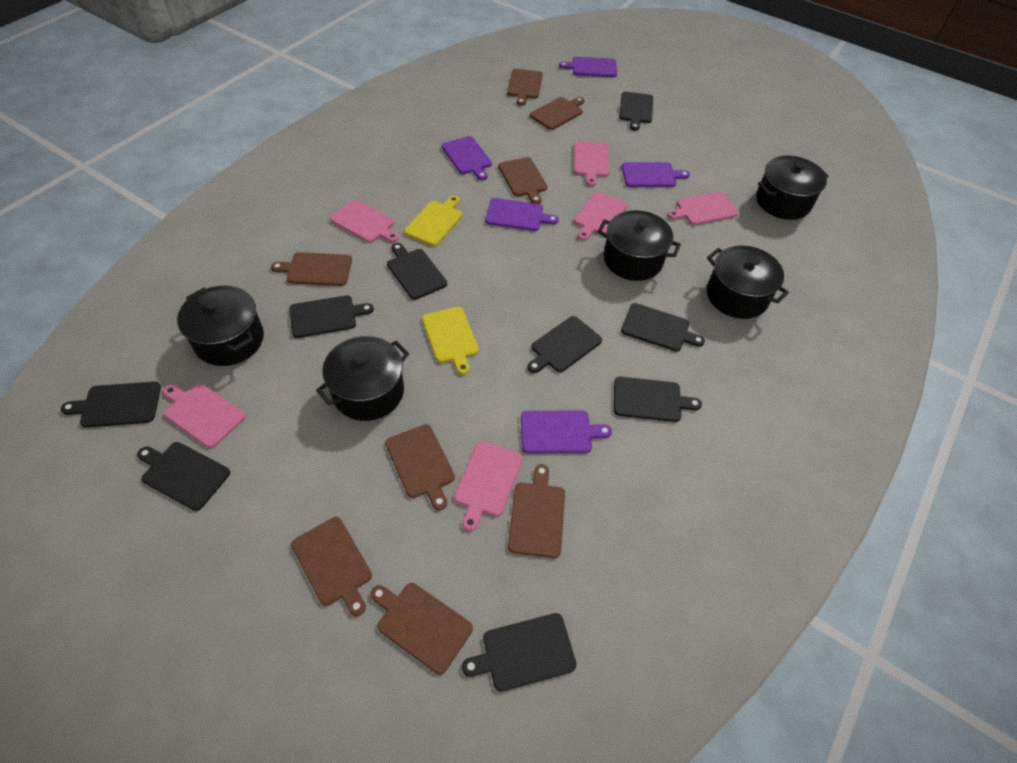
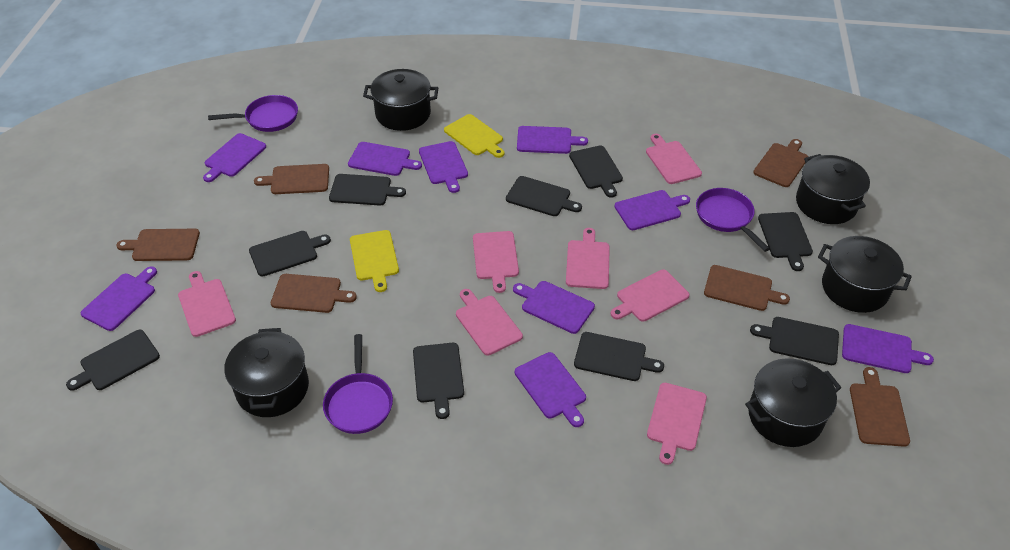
brown cutting board: [271,252,352,286] [291,517,372,616] [370,583,473,675] [385,424,455,510] [498,157,548,204] [507,69,543,106] [508,464,565,558] [530,97,584,130] = 8 -> [116,229,200,261] [254,164,329,194] [271,274,357,313] [704,265,790,311] [753,139,808,187] [850,367,910,447] = 6
pink cutting board: [163,383,246,448] [330,200,399,243] [454,441,523,531] [574,141,609,186] [574,192,627,241] [667,191,738,225] = 6 -> [178,271,236,337] [456,289,523,355] [473,231,519,293] [566,228,610,289] [611,270,689,322] [646,134,702,184] [647,383,707,465] = 7
purple cutting board: [442,136,492,180] [485,198,559,231] [521,411,612,454] [559,57,617,77] [622,162,690,187] = 5 -> [81,266,157,331] [203,133,266,182] [348,142,422,176] [419,141,468,193] [513,281,595,334] [515,352,586,427] [517,126,588,154] [614,190,690,230] [842,324,934,373] = 9
purple pan: none = 0 -> [208,95,298,132] [323,334,393,434] [696,188,770,252] = 3

